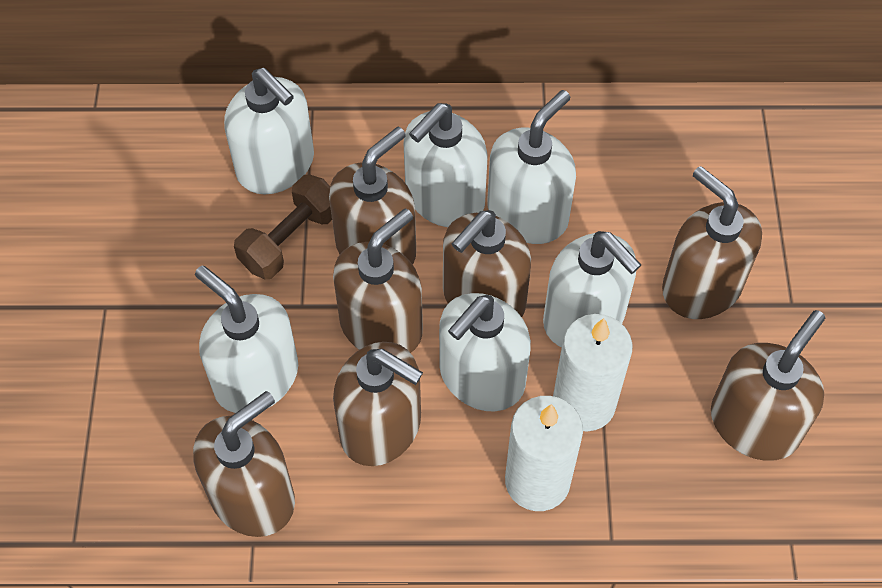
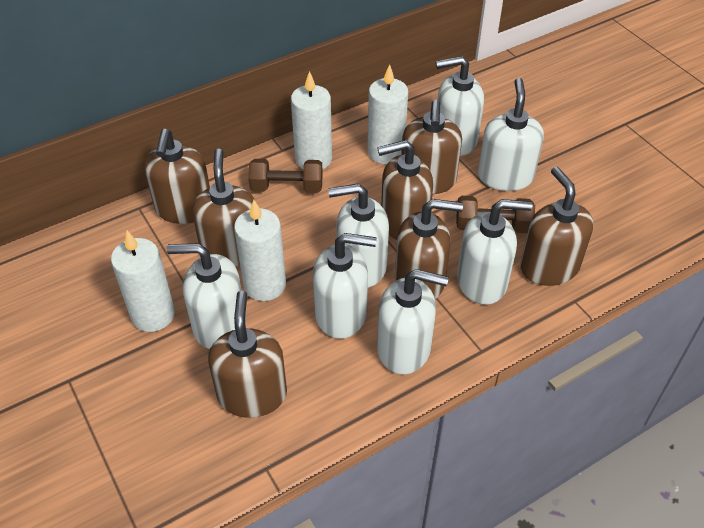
brown dumbbell: [234,175,332,279] = 1 -> [248,159,323,193] [456,196,535,233] = 2
white candle: [505,396,583,511] [553,314,632,432] = 2 -> [111,231,175,332] [234,200,286,301] [291,71,332,170] [367,64,408,164] = 4
white soap dispenser: [195,266,298,413] [224,68,314,194] [404,103,488,227] [439,293,531,411] [487,90,576,244] [543,231,641,347] = 6 -> [167,243,246,349] [313,233,377,339] [328,183,389,288] [377,269,449,375] [436,56,484,156] [457,199,532,305] [478,78,544,191] = 7

